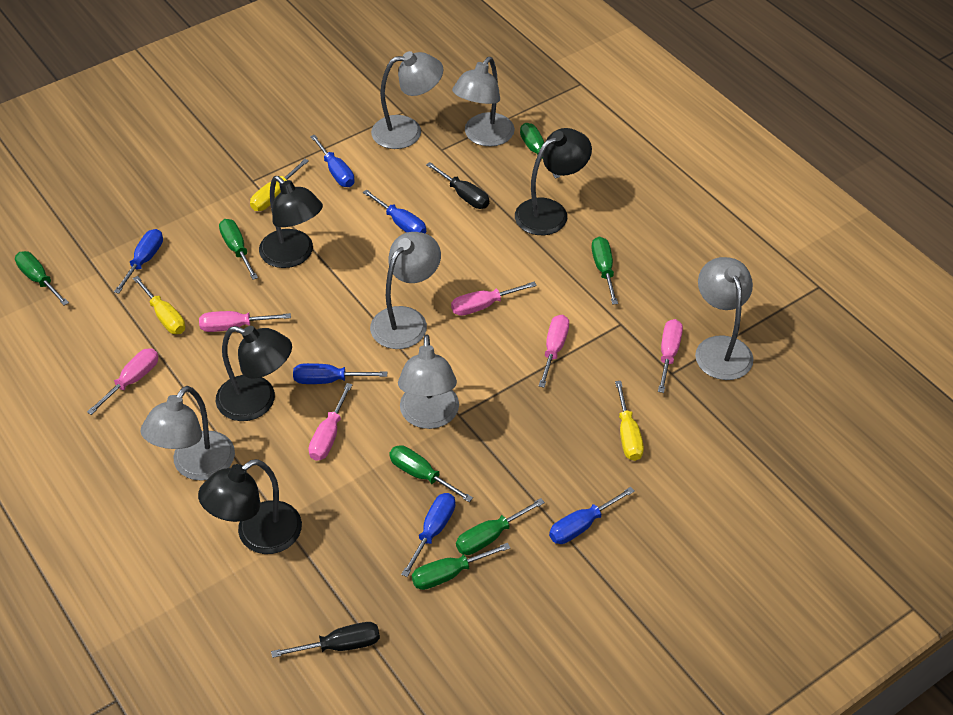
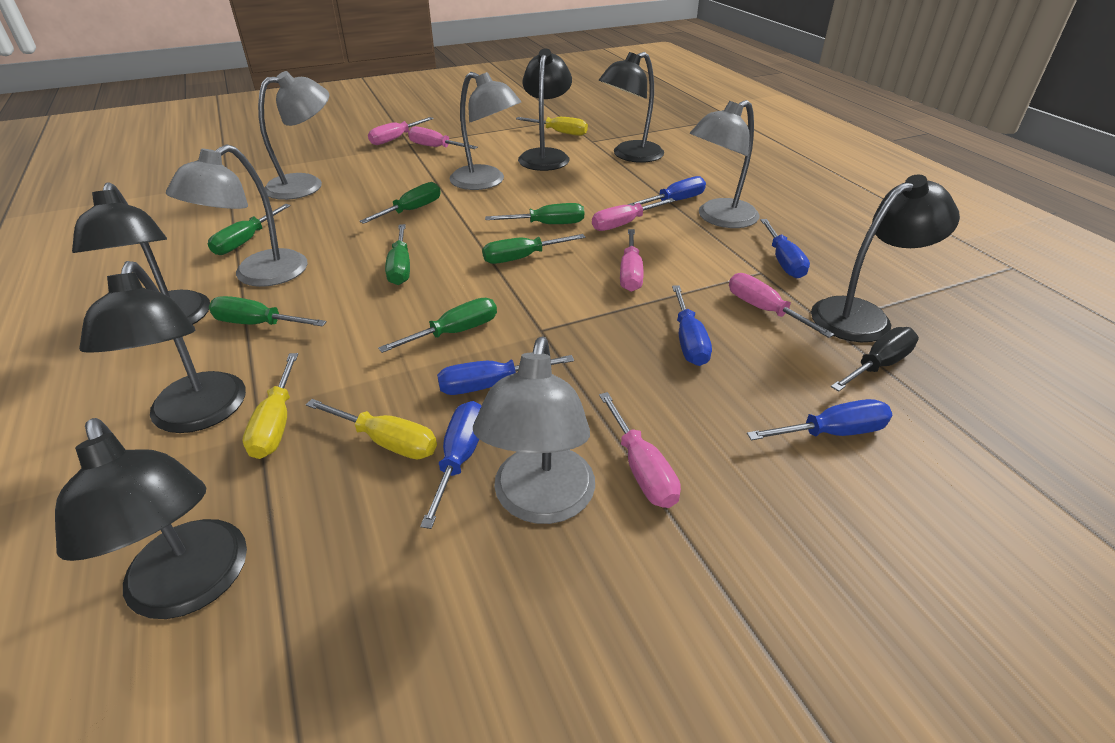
black lamp: [198,459,302,554] [216,326,292,421] [259,176,323,268] [515,128,592,235] = 4 -> [55,418,247,619] [72,182,210,324] [79,261,246,433] [518,49,572,171] [599,52,664,163] [811,175,960,342] = 6
black screwdriver: [271,622,380,658] [426,162,489,209] = 2 -> [831,327,919,392] = 1
grey lamp: [141,386,235,481] [370,232,441,349] [371,51,444,149] [398,334,459,429] [452,57,515,147] [695,257,753,380] = 6 -> [166,145,308,287] [258,71,329,200] [450,72,521,190] [473,337,595,524] [690,100,760,228] = 5

